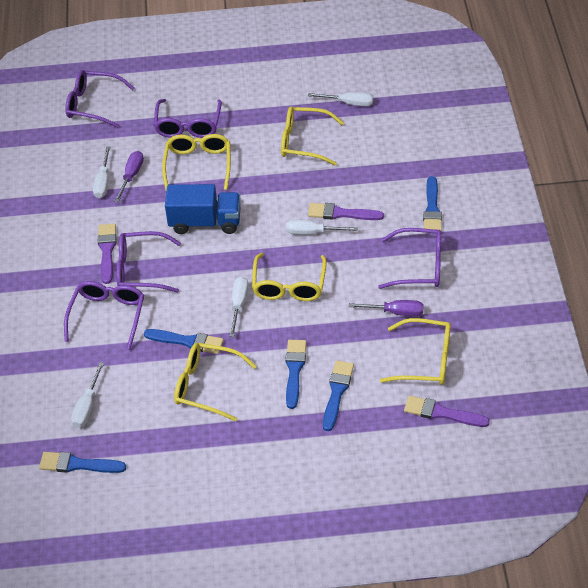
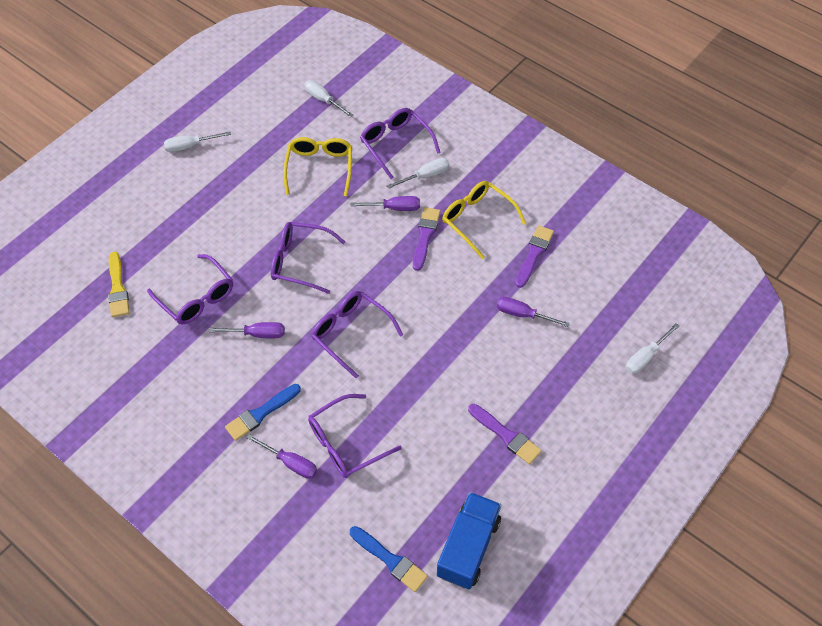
blue brush: [39,452,126,473] [144,329,224,354] [285,340,306,409] [323,360,354,431] [423,176,442,232] = 5 -> [225,384,301,441] [350,526,428,592] = 2
purple screwdriver: [115,151,144,202] [348,300,424,316] = 2 -> [209,322,285,338] [247,434,318,479] [351,196,420,211] [497,297,570,327] = 4
white screwdriver: [71,362,104,428] [93,146,110,198] [229,276,248,337] [286,219,358,235] [308,92,373,106] = 5 -> [164,131,231,152] [304,80,353,117] [387,158,449,189] [626,323,679,374] = 4
yellow brush: none = 0 -> [108,252,130,317] = 1
yellow glasses: [162,134,231,191] [174,343,257,421] [252,253,327,301] [281,107,344,165] [380,318,451,385] = 5 -> [283,137,352,196] [442,181,526,259] = 2

